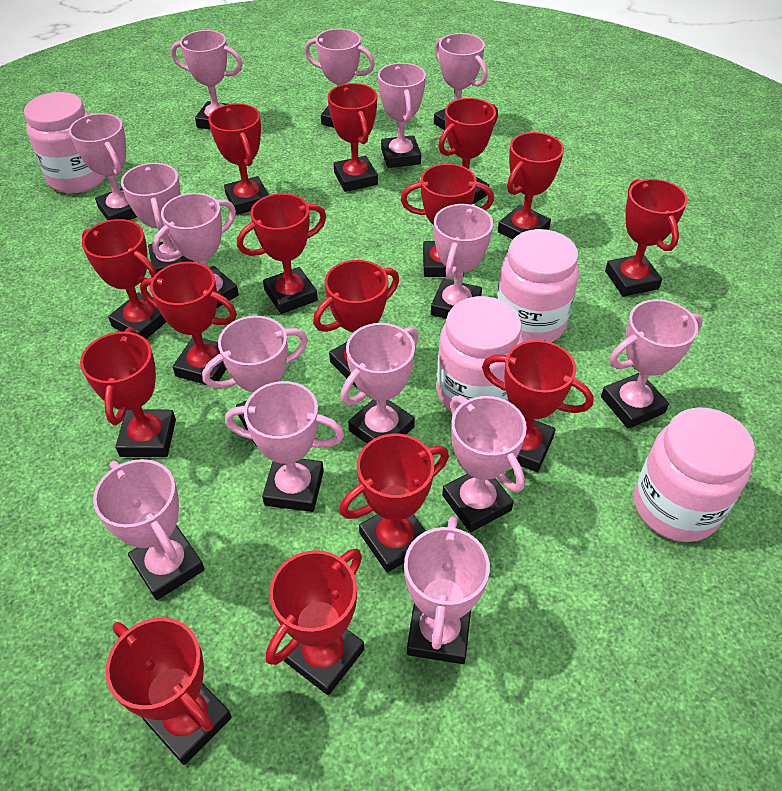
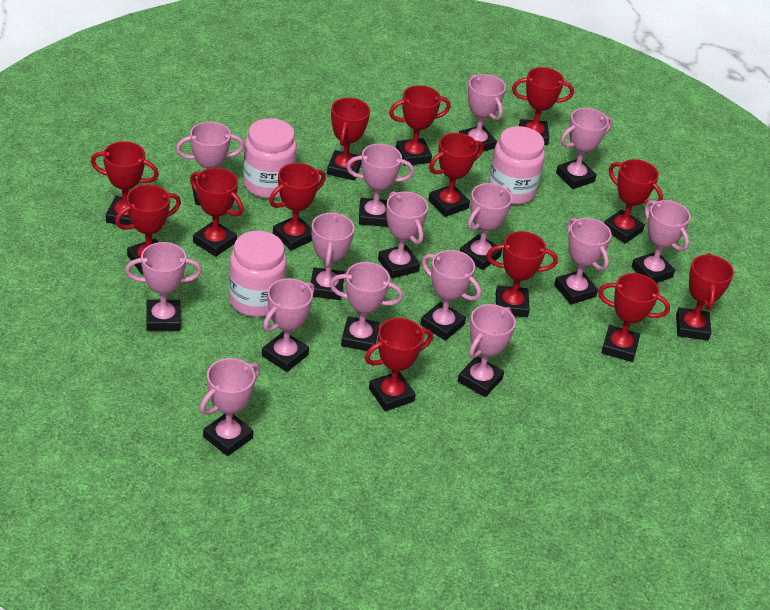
pink jar: [24,92,106,193] [437,296,524,412] [496,229,579,342] [634,407,755,542] = 4 -> [228,231,287,317] [243,118,297,199] [488,126,545,205] = 3
red trophy: [80,328,176,457] [82,219,167,339] [105,618,232,765] [140,262,237,385] [208,103,269,215] [237,193,326,314] [266,549,364,695] [313,260,399,387] [328,83,378,192] [339,434,449,573] [401,164,494,277] [438,98,498,204] [482,340,594,472] [498,132,564,240] [605,179,688,297] = 15 -> [91,141,159,225] [115,185,181,274] [190,168,244,257] [269,163,326,250] [327,98,370,181] [365,318,433,411] [389,85,451,166] [428,133,484,217] [486,231,558,317] [512,67,574,145] [598,273,670,362] [604,159,663,244] [676,253,734,341] = 13

